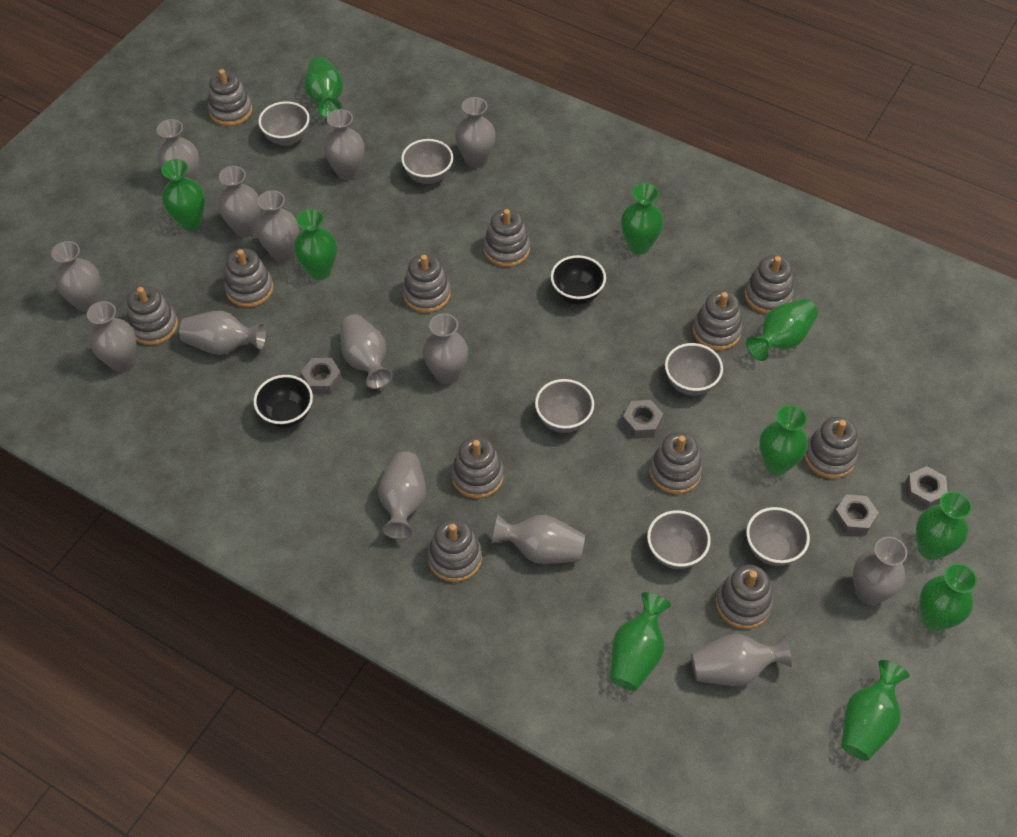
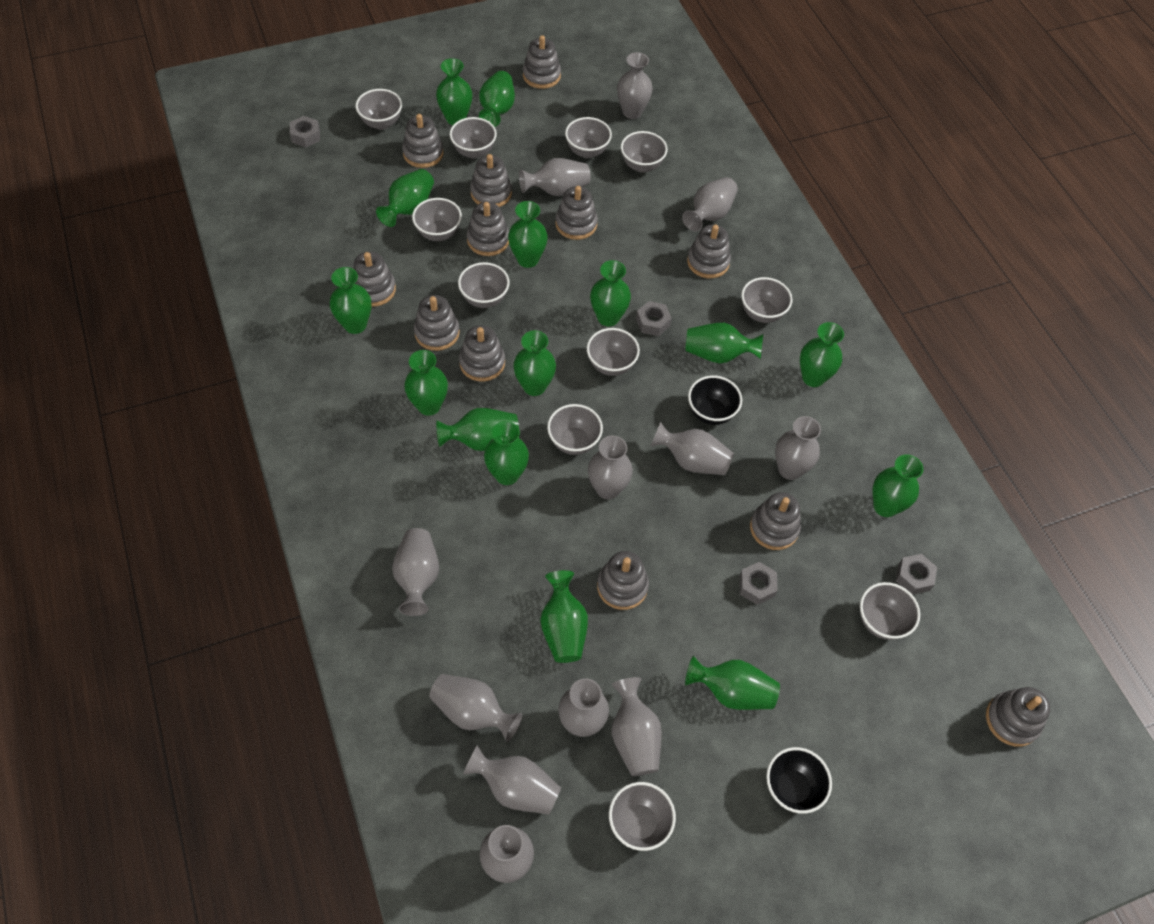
green vase: [161,159,205,230] [294,209,337,280] [304,57,343,118] [610,592,671,691] [621,183,664,254] [746,299,818,361] [760,405,808,475] [841,660,909,761] [916,491,972,560] [919,563,977,632] = 10 -> [330,267,372,334] [376,169,434,227] [404,350,448,416] [436,58,472,125] [436,408,519,451] [479,71,515,127] [484,421,529,485] [508,201,548,268] [513,330,556,396] [540,570,588,663] [590,260,631,326] [685,656,780,710] [686,323,763,364] [800,322,844,387] [873,454,924,517] = 15
grey bowl: [258,101,310,146] [401,139,453,184] [535,379,594,433] [647,510,711,569] [665,343,723,396] [746,507,810,566] = 6 -> [356,89,402,130] [412,198,462,241] [449,117,497,159] [458,262,510,308] [547,404,603,455] [565,117,612,158] [587,328,640,376] [609,782,676,851] [621,131,667,173] [741,277,792,323] [860,582,920,640] = 11
grey vase: [51,241,101,312] [87,301,137,372] [157,119,200,182] [179,311,266,355] [218,166,261,237] [256,190,299,262] [324,109,365,180] [340,314,393,389] [378,452,426,539] [423,313,468,384] [455,97,496,168] [491,515,585,564] [691,634,792,686] [853,537,907,605] = 14 -> [392,528,439,616] [429,674,522,742] [463,745,561,815] [480,825,534,883] [519,158,591,196] [558,678,609,737] [588,436,633,499] [611,677,662,776] [617,52,653,119] [650,422,734,475] [682,177,738,232] [775,416,821,480] = 12

